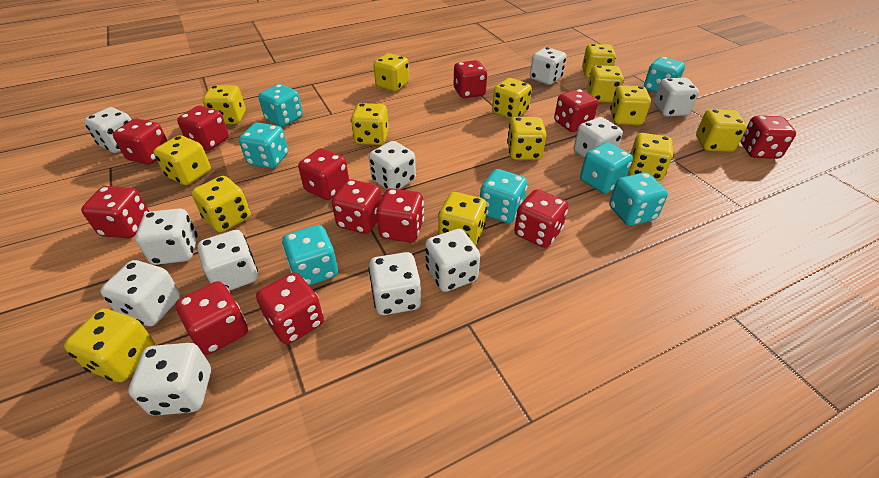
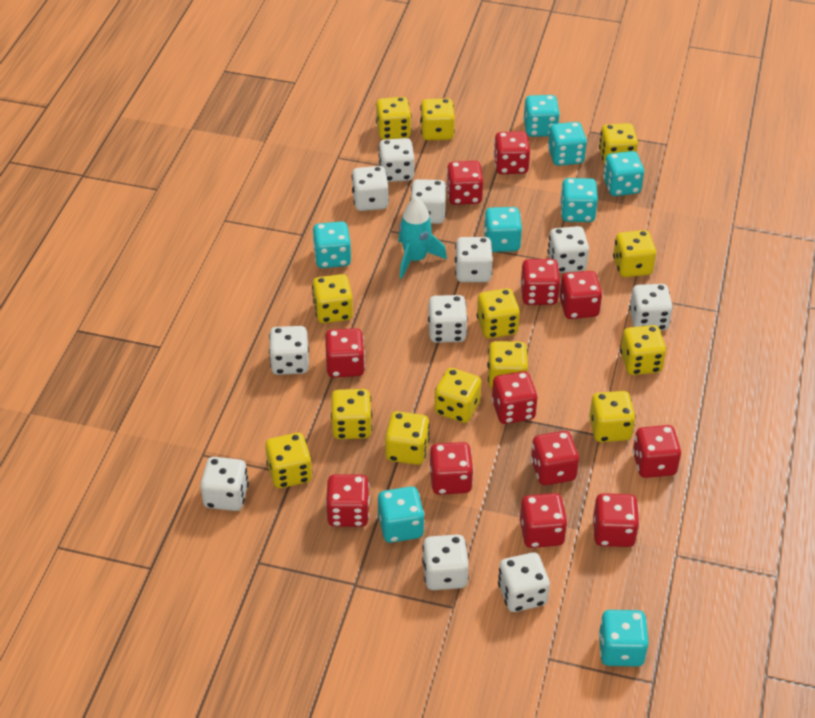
turquoise dice: [239,123,288,169] [258,84,303,127] [282,225,338,286] [480,169,528,223] [580,142,633,194] [609,172,668,226] [644,57,685,93] = 7 -> [312,221,351,268] [378,486,425,543] [484,207,522,252] [523,95,560,137] [548,122,587,166] [560,178,598,222] [598,610,649,667] [603,151,644,196] = 8
turquoise rocket: none = 0 -> [398,198,447,279] = 1
yellow dice: [64,309,155,382] [154,135,211,185] [191,176,251,232] [203,85,246,124] [351,103,389,145] [373,53,409,91] [438,192,487,246] [492,78,532,119] [507,117,546,160] [582,44,616,78] [587,65,624,103] [610,85,651,125] [629,133,673,181] [696,109,747,152] = 14 -> [265,433,313,488] [312,274,353,323] [331,389,372,439] [376,97,412,140] [385,411,430,465] [420,98,455,140] [434,368,481,423] [476,288,520,338] [487,341,528,389] [589,391,636,442] [599,123,638,165] [613,230,656,277] [620,325,666,375] = 13

